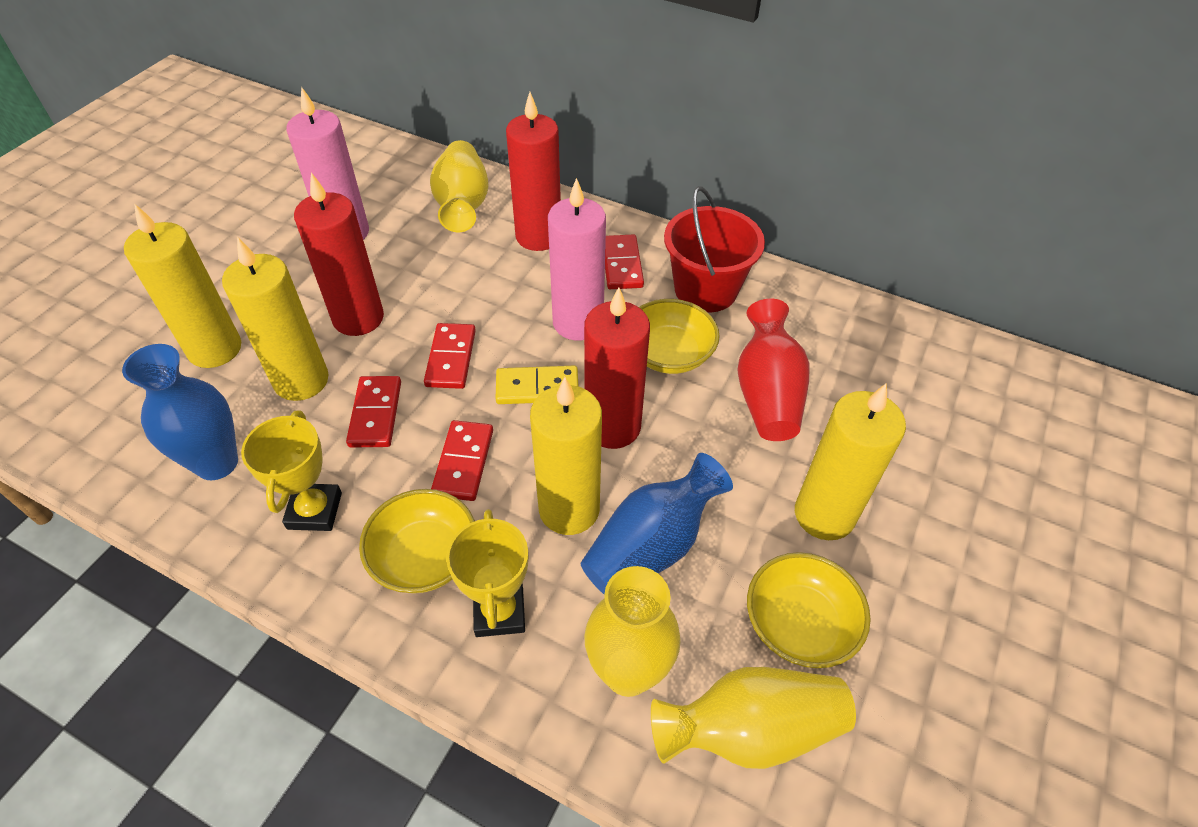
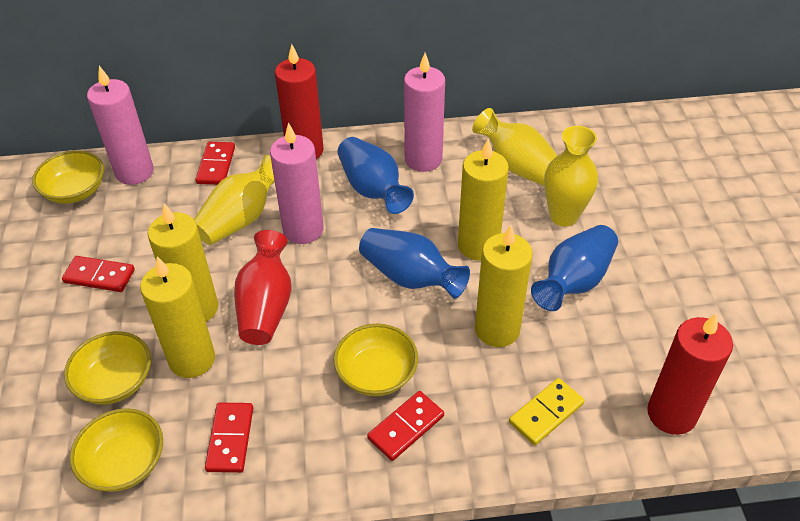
blue vase: [122,344,238,480] [580,453,733,594] = 2 -> [338,137,414,214] [359,228,470,299] [531,225,618,311] = 3
pink candle: [287,87,369,240] [548,178,606,341] = 2 -> [87,66,154,185] [270,122,324,244] [404,53,445,172] = 3
red bucket: [664,186,765,312] = 1 -> none = 0
red candle: [294,173,384,336] [506,92,561,251] [584,287,650,449] = 3 -> [275,44,324,159] [647,313,733,435] = 2
yellow bowl: [359,489,475,593] [639,299,720,374] [747,552,871,668] = 3 -> [32,150,104,204] [64,331,151,405] [70,408,163,492] [334,324,418,396] = 4
yellow trophy: [241,410,342,531] [446,509,528,637] = 2 -> none = 0

